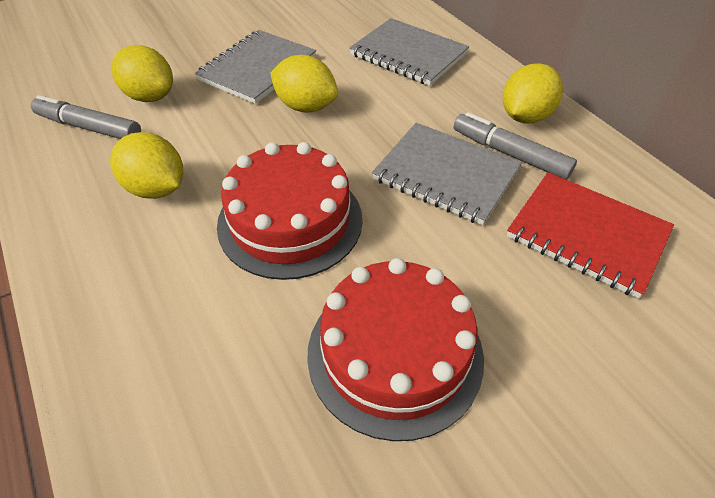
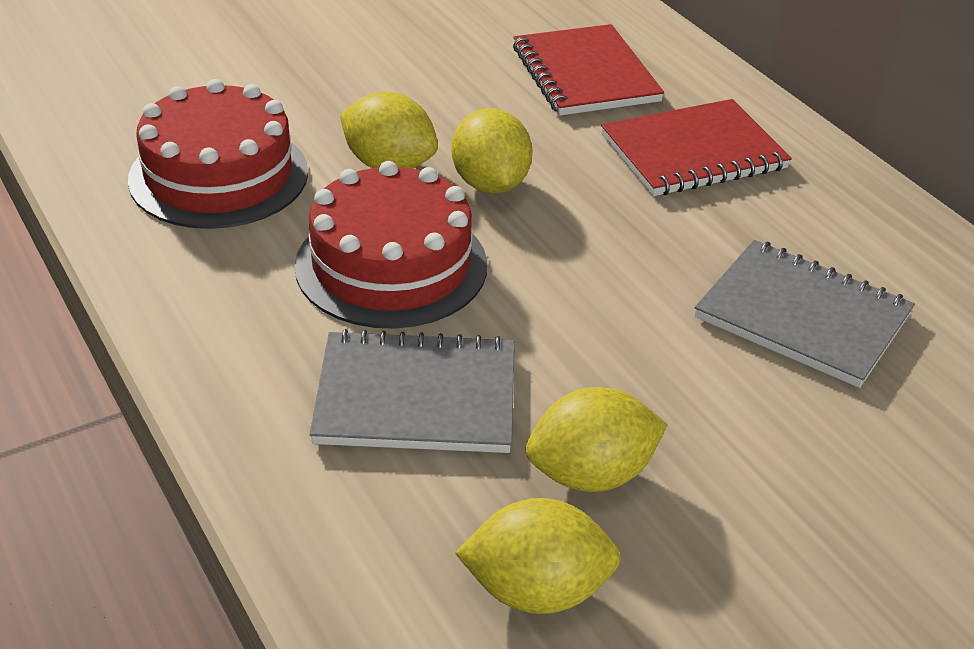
grey marker: [31,95,141,139] [454,112,577,180] = 2 -> none = 0
grey notebook: [195,30,316,104] [350,18,469,86] [372,123,522,225] = 3 -> [310,329,515,453] [694,240,915,388] = 2
red notebook: [507,172,674,299] = 1 -> [513,24,664,116] [601,99,792,196] = 2

